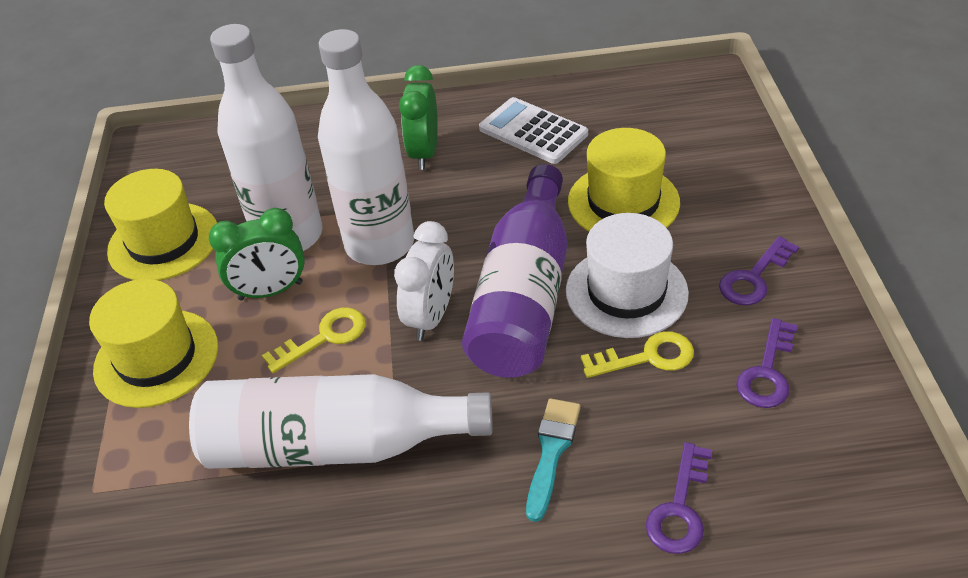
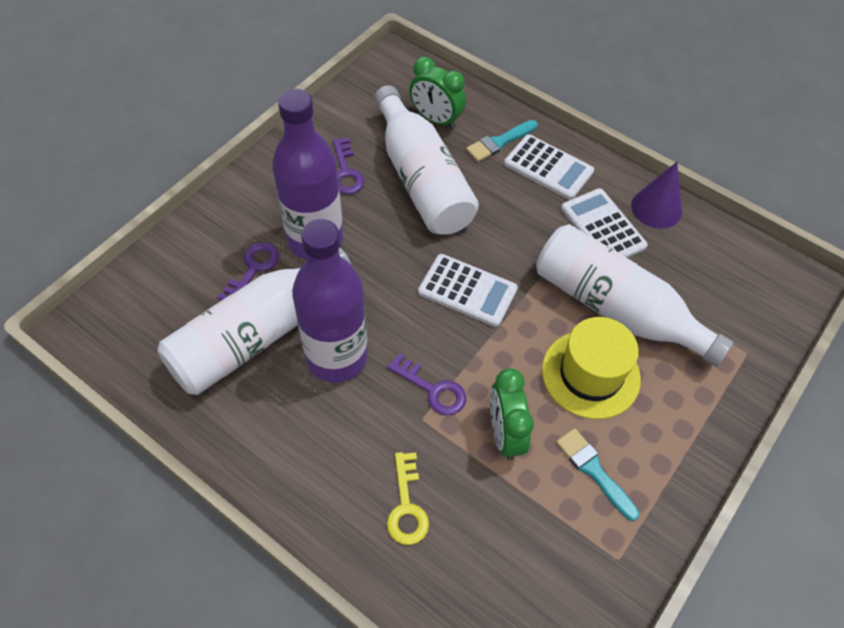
purple bottle: [462,164,567,378] = 1 -> [272,89,343,260] [292,219,368,383] = 2
purple cone: none = 0 -> [631,162,682,229] = 1
turquoise brush: [526,398,581,522] = 1 -> [466,120,538,162] [556,428,639,521] = 2
white calculator: [479,97,588,164] = 1 -> [418,254,518,327] [504,134,594,200] [561,188,648,258] = 3
white clock: [394,221,454,340] = 1 -> none = 0
white hat: [566,213,689,338] = 1 -> none = 0
yellow hat: [89,279,218,408] [104,169,217,281] [568,128,680,232] = 3 -> [542,317,641,419] = 1
yellow key: [262,307,366,373] [581,331,694,378] = 2 -> [387,452,429,545] = 1

